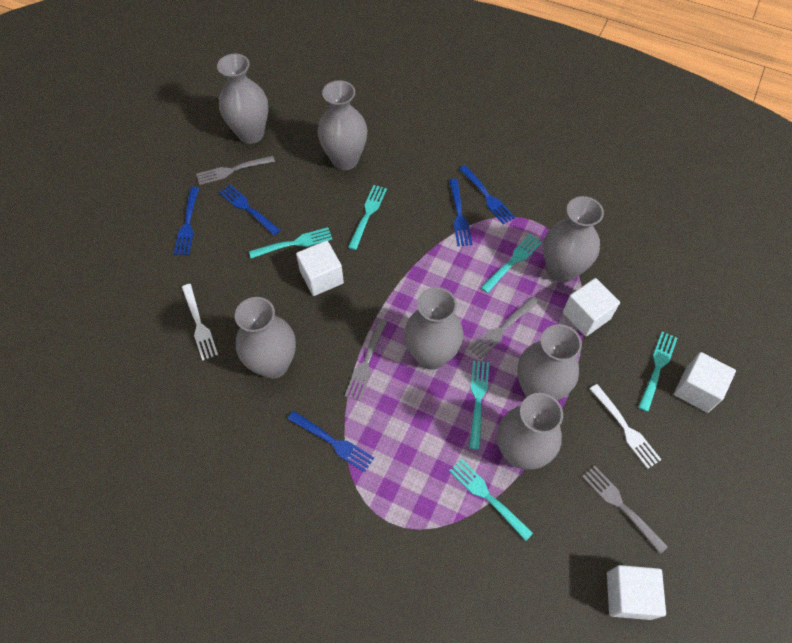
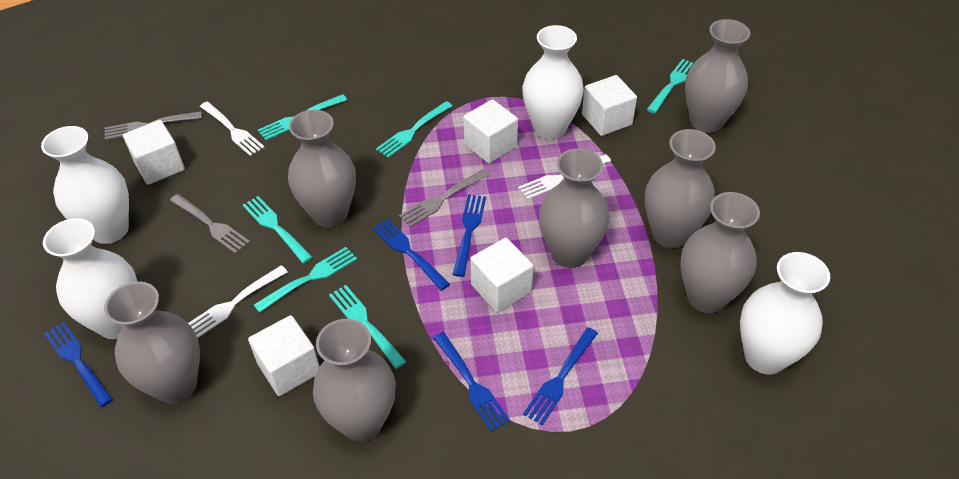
grey fork: [196,156,275,185] [345,319,387,401] [469,297,539,359] [582,466,668,554] = 4 -> [104,111,202,140] [170,194,250,254] [399,169,489,227] = 3
white cube: [296,240,344,296] [563,278,620,336] [607,565,666,620] [674,352,736,413] = 4 -> [123,120,185,185] [248,315,320,396] [463,99,518,164] [470,238,533,312] [582,75,637,136] = 5
white fork: [182,284,218,361] [590,384,661,469] = 2 -> [188,265,288,338] [200,101,265,156] [518,154,611,200] = 3
white vase: none = 0 -> [41,126,129,244] [43,218,138,339] [522,25,584,139] [740,252,830,375] = 4

